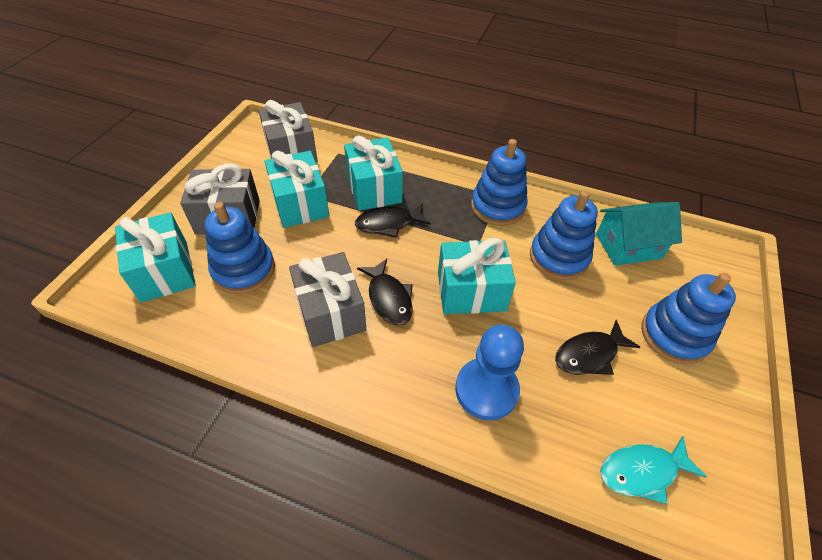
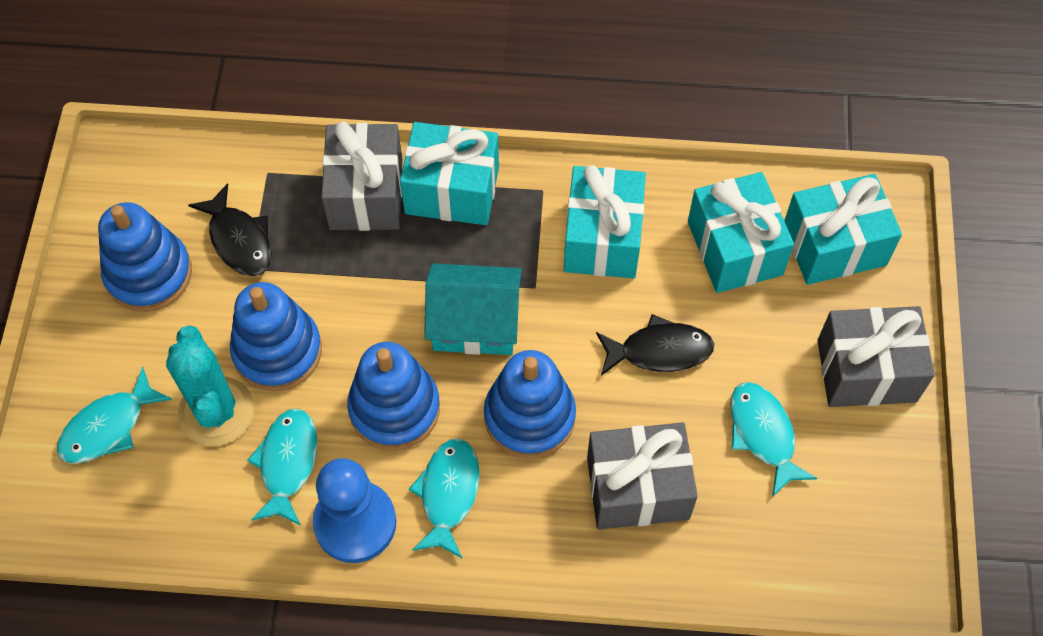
black fish: [355,203,431,238] [357,259,413,326] [555,320,640,375] = 3 -> [188,183,272,276] [596,314,714,376] = 2
turquoise cactus: none = 0 -> [166,325,254,446] = 1
turquoise fish: [600,436,707,504] = 1 -> [57,367,172,464] [247,408,318,526] [409,438,480,558] [730,382,817,497] = 4

